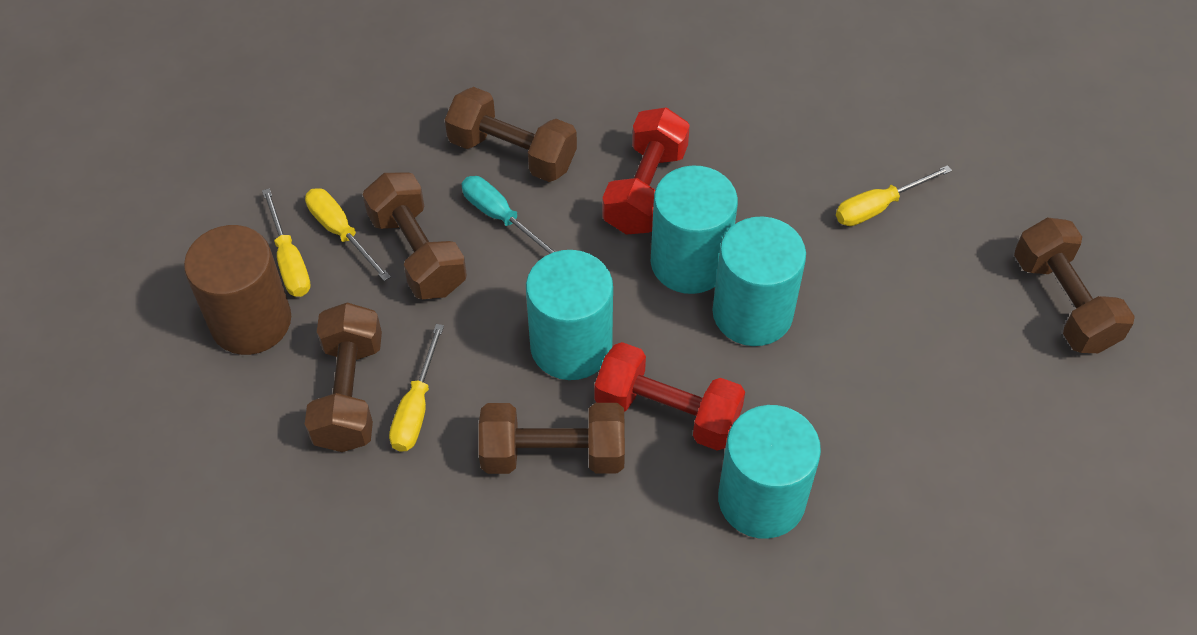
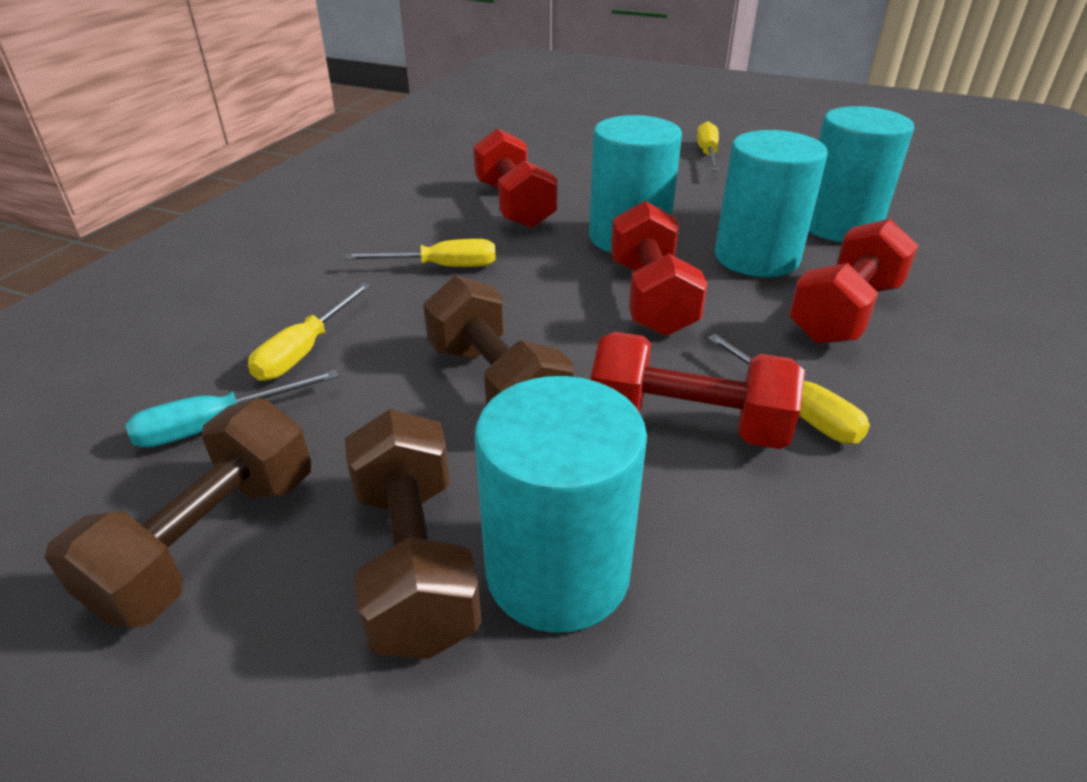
brown cylinder: [184,225,291,355] = 1 -> none = 0
brown dumbbell: [305,303,382,452] [362,172,467,299] [445,87,577,182] [479,403,625,474] [1014,217,1135,353] = 5 -> [44,398,311,628] [345,409,482,659] [423,275,574,405] = 3
red dumbbell: [595,342,745,451] [602,107,690,235] = 2 -> [473,128,558,229] [591,332,805,449] [611,201,708,337] [789,219,919,344] = 4

